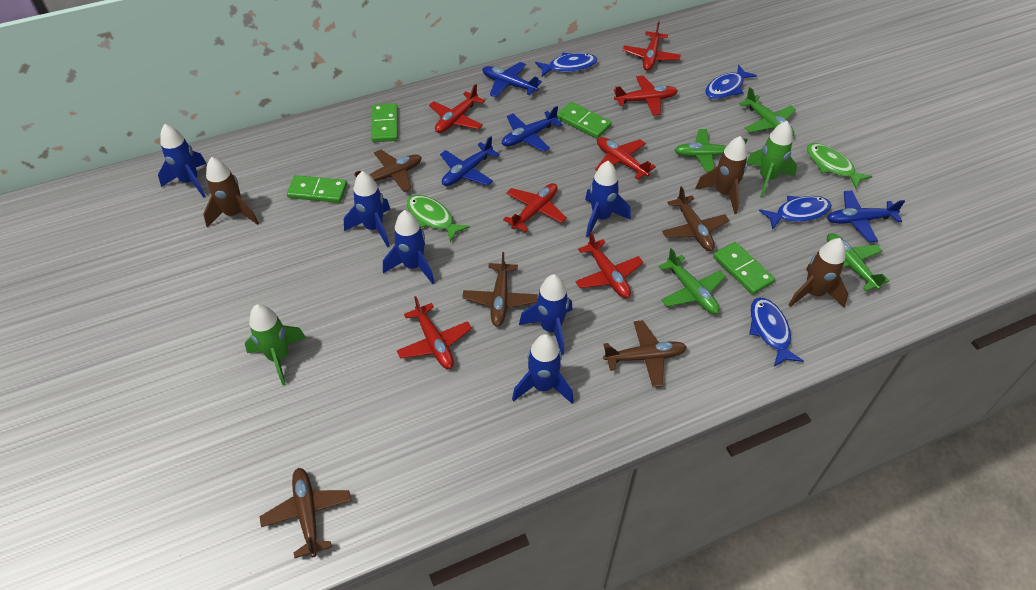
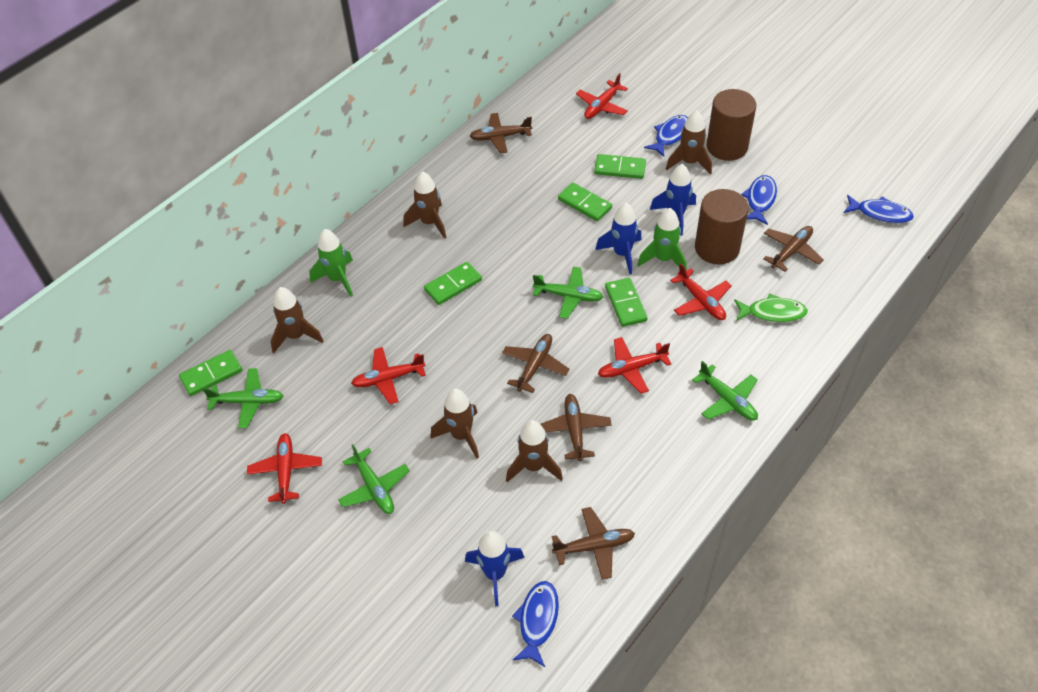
blue plane: [440,136,500,186] [482,62,542,97] [502,106,563,152] [827,190,905,242] = 4 -> none = 0
blue rocket: [158,124,207,198] [344,171,390,247] [383,210,435,284] [512,334,574,403] [519,274,572,355] [585,161,631,237] = 6 -> [465,531,525,606] [595,203,641,274] [650,164,696,236] = 3
brown cylinder: none = 0 -> [695,189,749,265] [706,89,756,161] = 2
brown rocket: [203,157,259,227] [695,136,748,214] [789,238,848,307] = 3 -> [271,287,324,353] [403,171,446,239] [430,389,479,459] [506,420,563,482] [666,110,712,175] = 5
green domino: [287,175,347,203] [371,103,398,142] [557,102,612,138] [713,242,775,295] = 4 -> [179,350,242,396] [424,262,482,305] [558,183,612,221] [594,154,646,179] [605,278,648,327] = 5
green fish: [406,195,470,243] [806,143,872,189] = 2 -> [734,293,808,322] = 1
red plane: [397,296,472,369] [429,84,485,133] [503,183,567,232] [575,232,643,298] [595,137,656,180] [614,76,678,116] [623,21,681,71] = 7 -> [247,433,322,504] [351,347,426,404] [576,73,628,119] [598,337,671,394] [670,263,732,320] = 5

